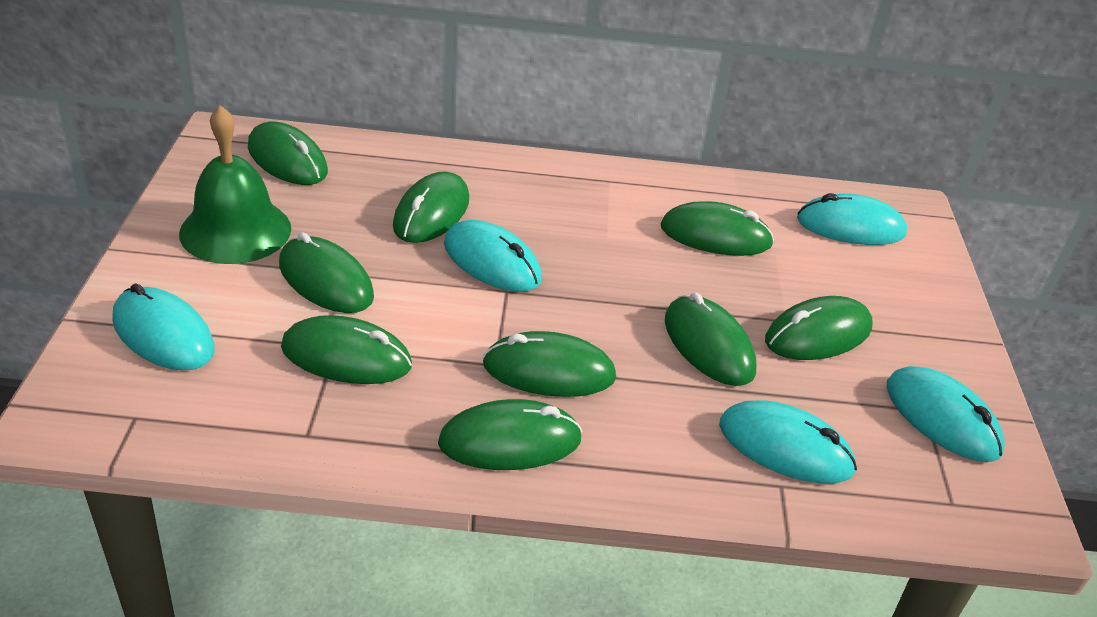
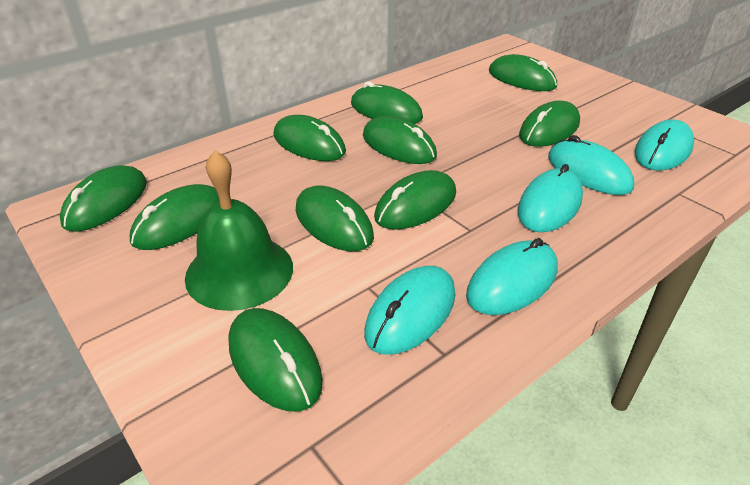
green mouse: [248,122,328,185] [279,232,374,313] [281,315,412,384] [393,172,469,243] [438,399,582,470] [483,331,616,397] [660,201,774,256] [665,292,756,386] [765,296,873,360] = 9 -> [60,165,147,232] [130,184,219,250] [229,308,323,412] [273,115,346,161] [296,185,374,251] [351,81,423,124] [363,116,437,164] [374,170,456,230] [489,54,557,91] [519,101,580,147] = 10

